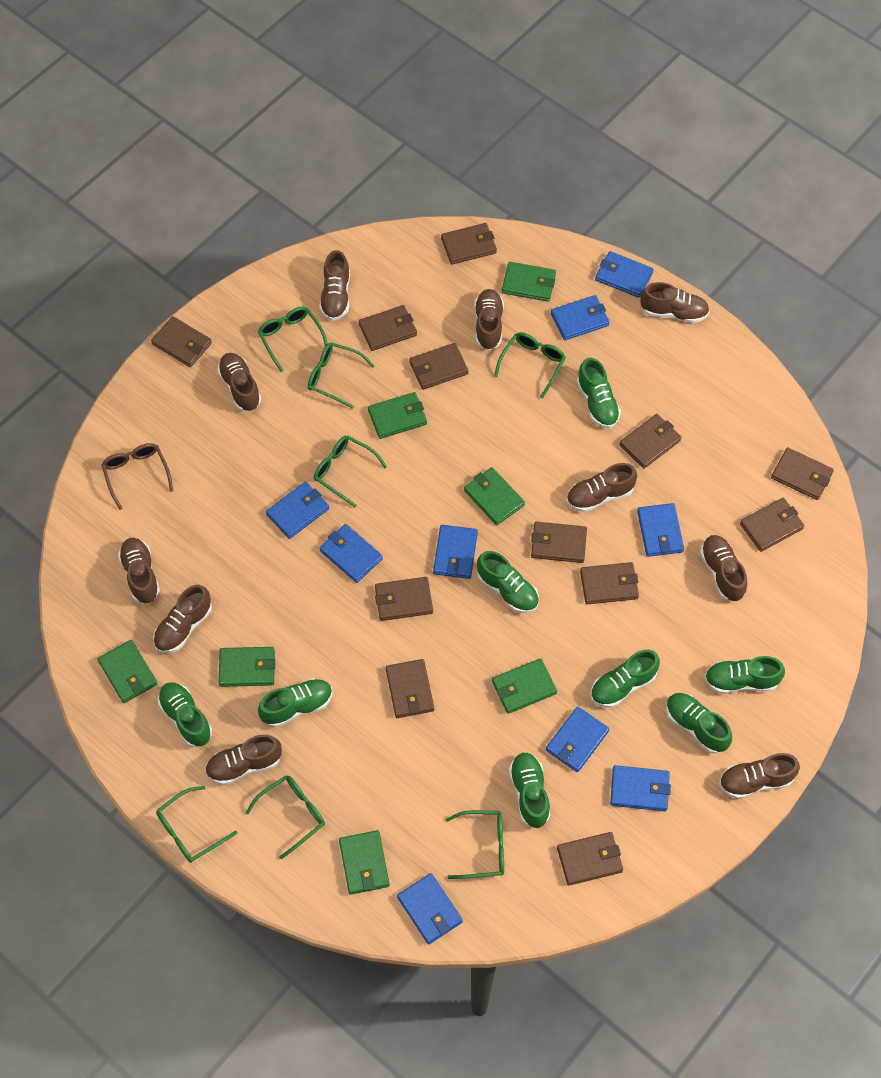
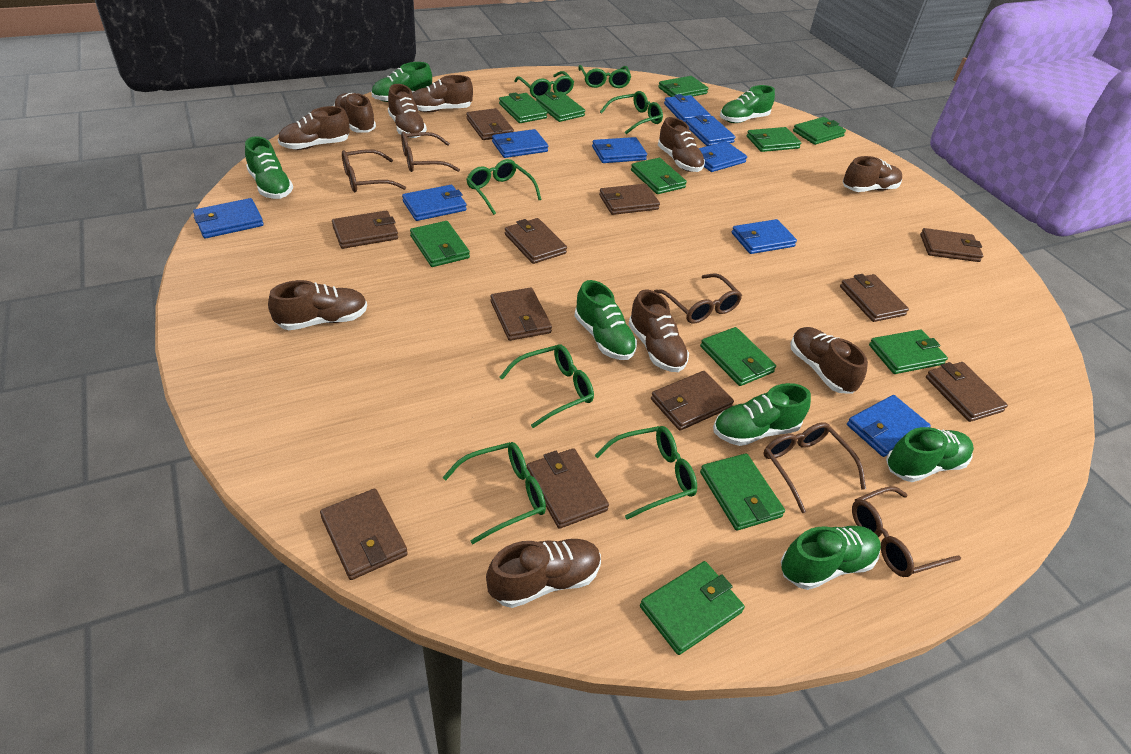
brown glasses: [102,443,173,510] = 1 -> [342,149,406,192] [401,132,460,172] [654,273,742,324] [763,422,866,513] [852,486,961,577] = 5
brown wallet: [151,316,212,367] [359,305,417,351] [375,577,433,621] [386,659,434,718] [409,343,469,390] [441,223,497,265] [531,522,587,563] [557,832,623,886] [580,562,639,604] [620,414,681,469] [740,498,804,552] [771,447,834,500] = 12 -> [320,489,408,580] [332,211,398,249] [466,108,514,140] [490,288,552,341] [505,218,567,264] [526,448,609,529] [599,184,660,215] [651,371,734,431] [840,274,909,322] [920,228,983,262] [926,362,1008,422] = 11
green shoe: [158,682,212,747] [258,678,332,727] [477,551,539,613] [509,752,550,828] [577,358,621,428] [590,650,660,708] [666,693,732,754] [704,656,785,694] = 8 -> [245,136,293,199] [372,62,432,102] [574,280,637,360] [713,383,811,446] [720,85,775,123] [781,526,881,590] [886,427,974,482] = 7
green wallet: [97,640,158,703] [219,647,275,687] [339,830,390,895] [368,392,427,439] [464,467,525,525] [492,658,557,714] [502,262,556,302] = 7 -> [410,221,470,267] [499,92,547,123] [536,91,585,122] [631,158,687,194] [640,561,745,655] [658,76,708,97] [700,327,776,386] [700,453,785,531] [747,127,801,152] [793,117,846,145] [869,329,948,374] = 11

